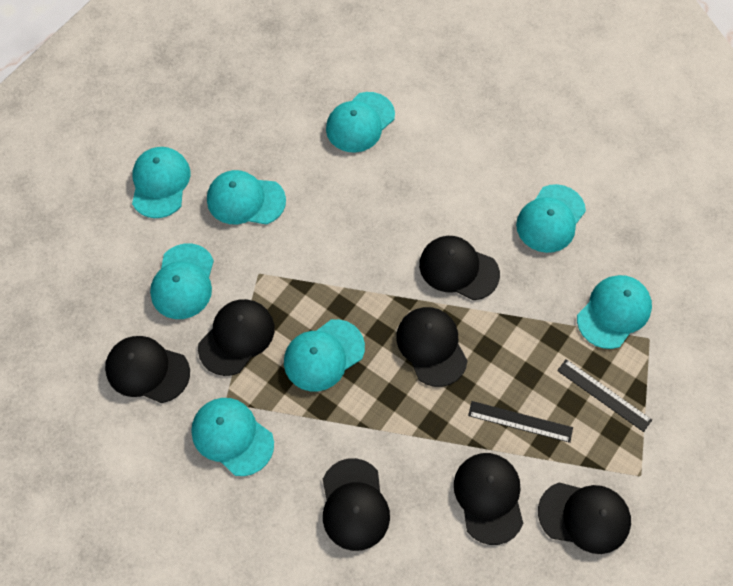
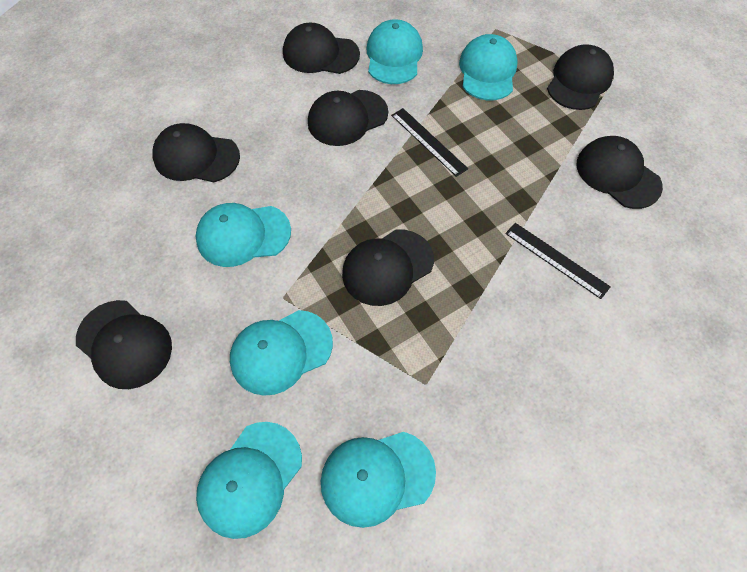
turquoise cap: [132,147,190,218] [150,243,214,319] [191,398,274,476] [207,170,286,225] [284,319,365,391] [326,92,395,153] [516,184,586,253] [577,275,652,349] = 8 -> [196,203,291,267] [196,422,302,539] [230,310,333,396] [321,432,436,528] [366,19,423,84] [459,34,518,100] = 6

